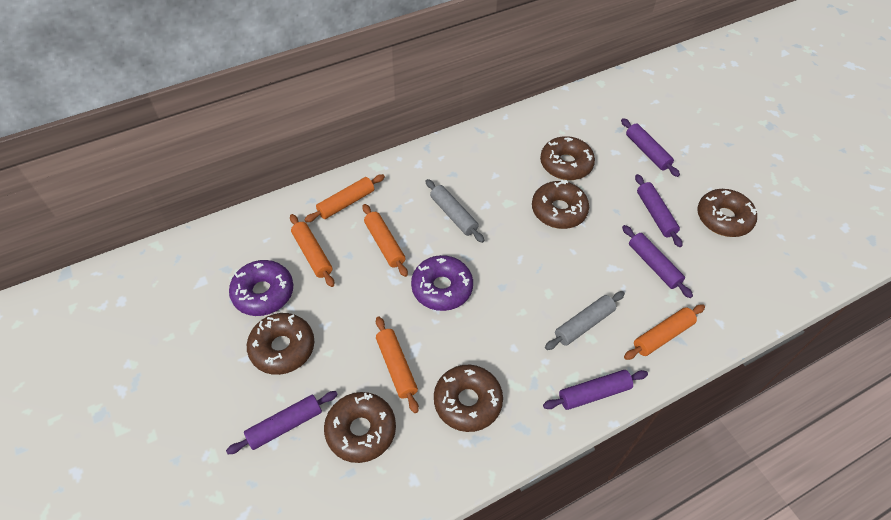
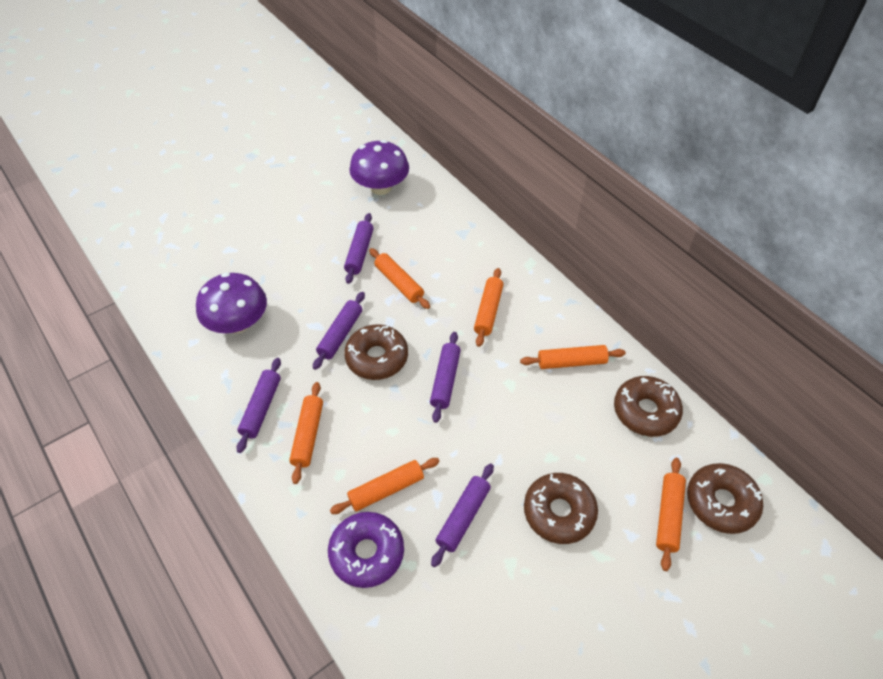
brown donut: [247,313,314,375] [324,392,396,463] [434,365,503,432] [532,180,589,229] [540,136,595,180] [697,189,757,237] = 6 -> [344,324,408,380] [524,473,598,544] [614,376,683,437] [687,463,763,534] = 4
grey rolling pin: [426,179,484,243] [545,291,625,350] = 2 -> none = 0
orange rolling pin: [290,214,334,287] [304,174,385,222] [362,204,408,277] [376,317,419,413] [624,304,705,360] = 5 -> [289,382,323,484] [330,458,440,514] [369,248,430,309] [474,268,503,347] [520,345,626,369] [656,458,686,571] = 6
purple donut: [229,260,293,316] [411,255,473,311] = 2 -> [328,512,404,588] = 1
purple mushroom: none = 0 -> [196,273,267,333] [349,140,409,195] = 2

